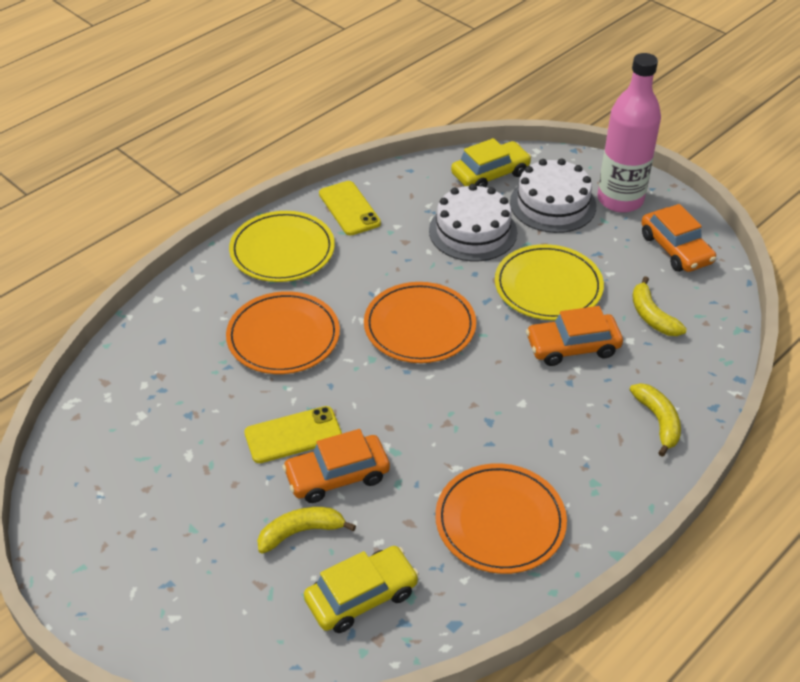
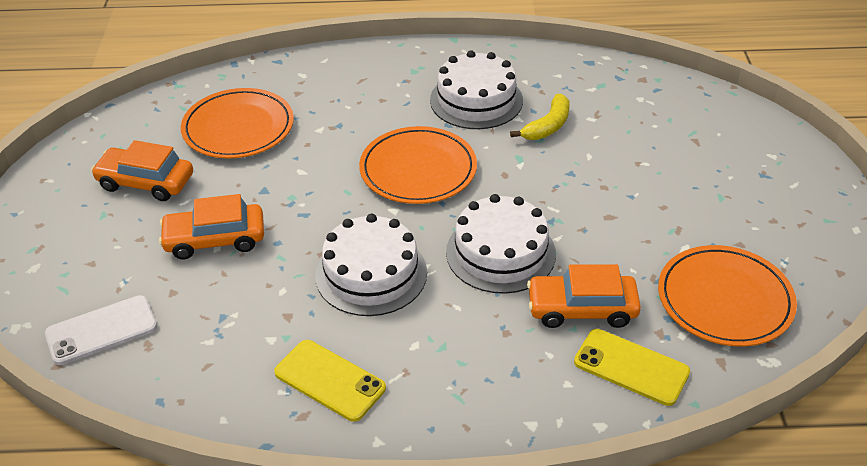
pink bottle: [597,53,661,213] = 1 -> none = 0
white cake: [429,184,517,262] [510,158,596,233] = 2 -> [315,214,427,316] [430,50,523,129] [446,194,556,294] = 3
white phone: none = 0 -> [45,295,157,365] = 1
yellow banana: [257,507,356,554] [630,383,681,457] [632,276,687,336] = 3 -> [510,94,570,140] = 1
yellow car: [304,546,419,633] [451,138,532,187] = 2 -> none = 0
yellow plate: [229,211,335,282] [495,244,604,320] = 2 -> none = 0

